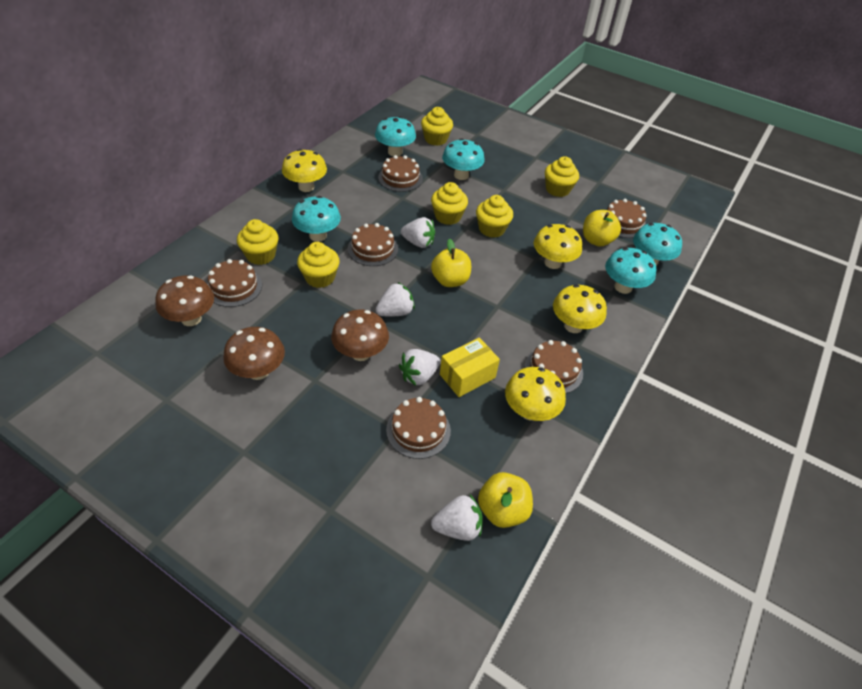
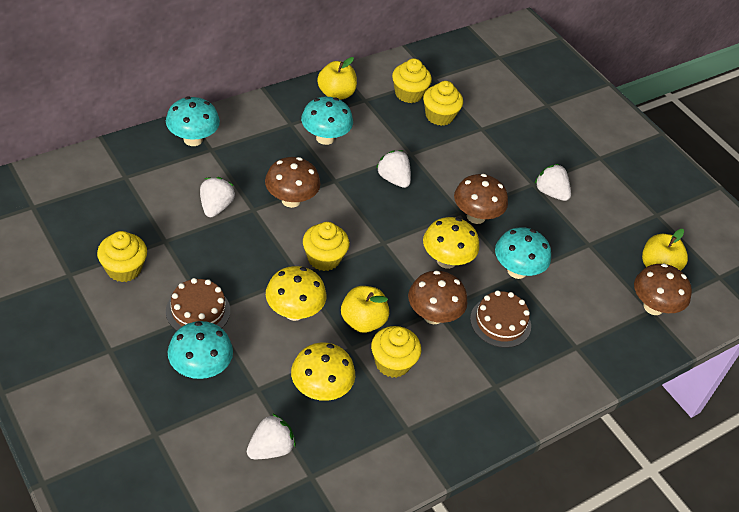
brown cake: [207,259,262,307] [348,223,398,266] [378,155,423,192] [386,397,451,459] [525,340,583,394] [607,199,647,238] = 6 -> [166,278,230,331] [470,290,531,348] = 2
brown mushroom: [155,275,214,326] [223,327,285,380] [331,310,389,361] = 3 -> [265,157,321,208] [408,271,468,324] [454,174,508,224] [634,264,692,315] = 4
turquoise mushroom: [292,196,341,242] [375,116,416,156] [442,138,485,180] [605,248,656,294] [633,223,682,266] = 5 -> [166,97,220,146] [168,321,233,379] [301,97,353,145] [495,227,551,279] = 4
yellow box: [440,337,500,397] = 1 -> none = 0
yellow cupcake: [237,219,278,265] [297,242,339,288] [421,107,453,146] [431,182,468,225] [476,195,513,238] [545,156,579,197] = 6 -> [97,231,147,282] [303,222,349,271] [371,326,421,378] [392,58,432,103] [423,81,463,126] = 5
yellow mushroom: [282,149,327,192] [505,367,566,421] [534,224,582,269] [553,284,607,333] = 4 -> [266,266,326,321] [291,342,355,401] [423,217,479,269] = 3

